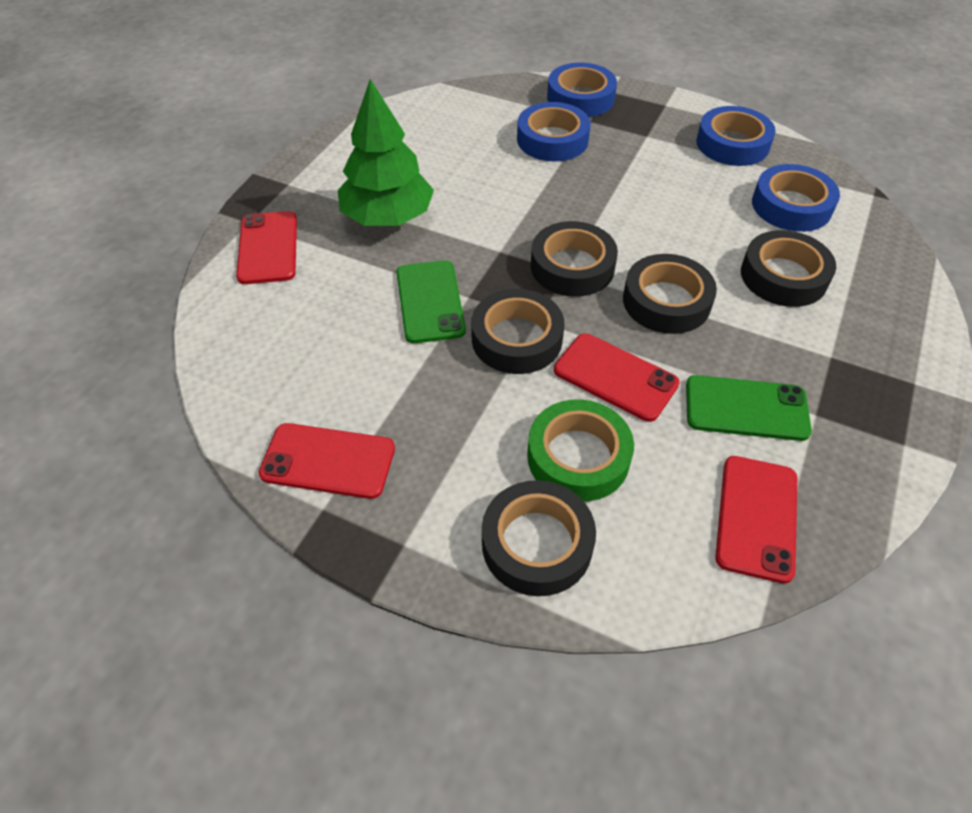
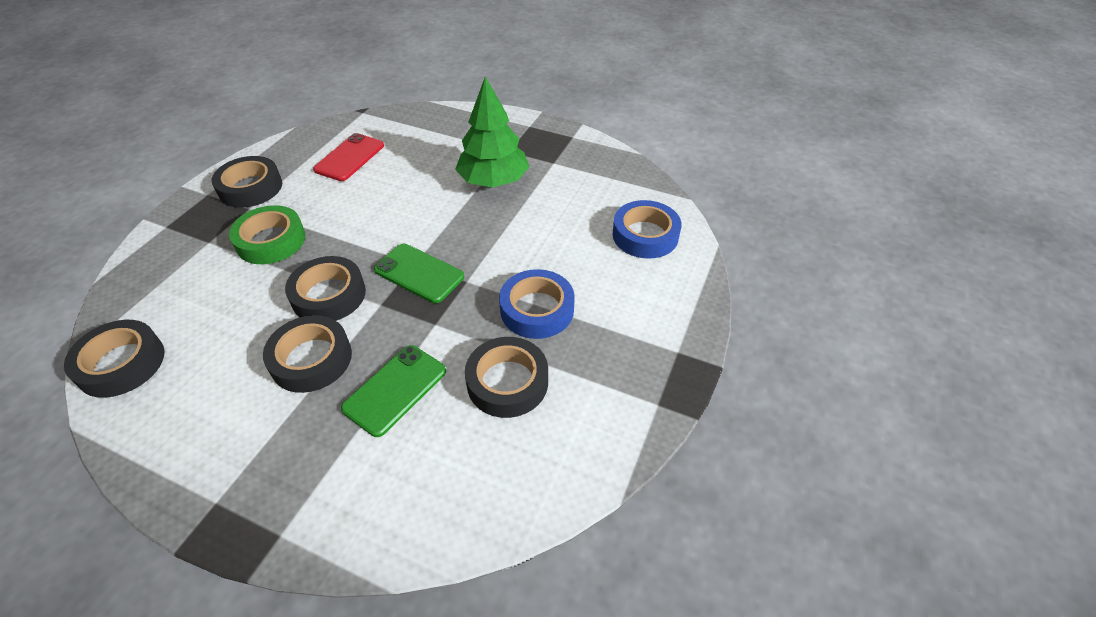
blue tape: [517,102,591,162] [547,63,617,117] [696,106,776,166] [752,164,840,232] = 4 -> [499,269,575,339] [612,200,682,259] = 2
red phone: [236,211,297,284] [259,423,395,499] [554,333,680,422] [715,456,797,584] = 4 -> [313,133,384,181] = 1

